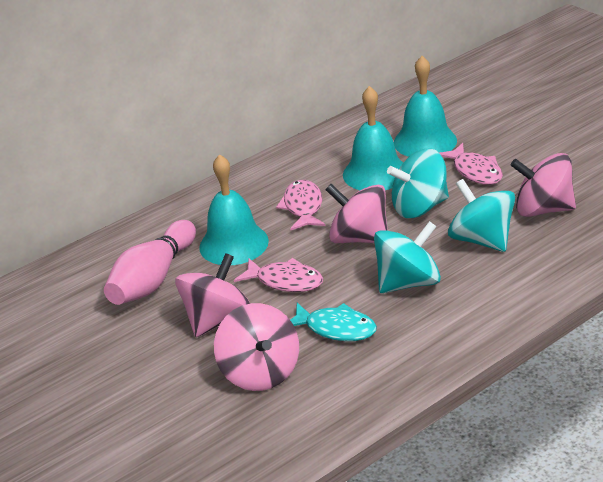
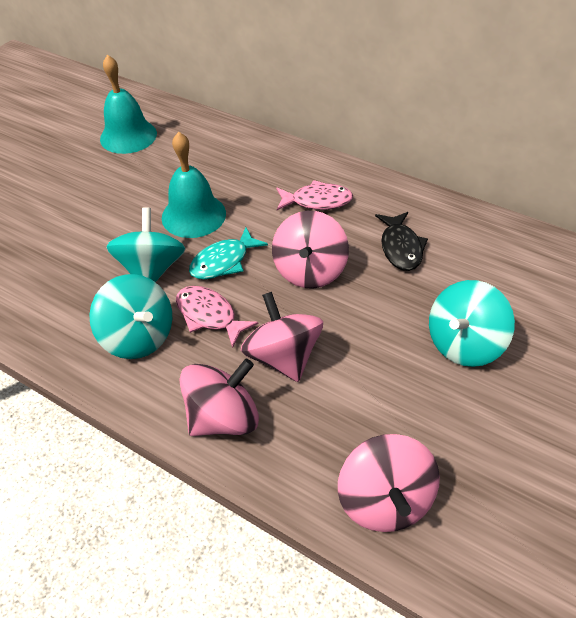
black fish: none = 0 -> [375,212,428,271] = 1
pink bowling pin: [104,220,196,305] = 1 -> none = 0
pink fish: [234,258,323,292] [276,180,325,230] [440,143,503,185] = 3 -> [176,286,258,348] [276,180,353,210] = 2
turquoise bell: [199,154,269,265] [343,86,403,190] [394,56,457,157] = 3 -> [100,54,157,154] [162,132,226,238] = 2

